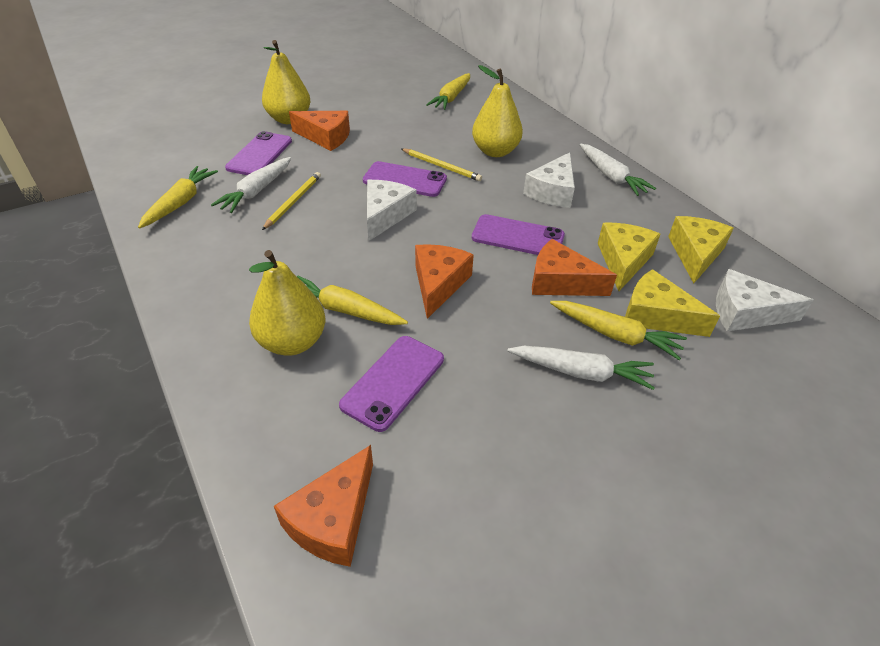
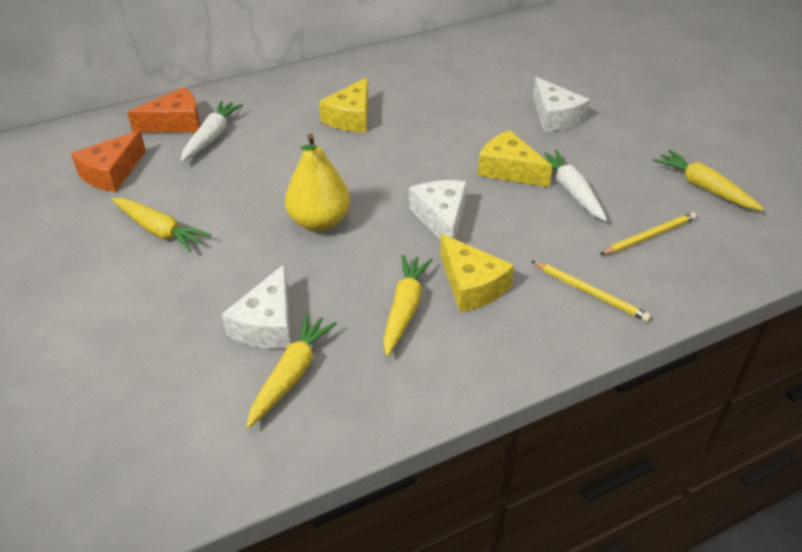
orange cheese: [274,445,373,567] [289,111,350,151] [415,244,474,319] [532,239,617,296] = 4 -> [71,130,146,192] [127,87,200,133] = 2
purple phone: [225,131,292,175] [339,336,444,432] [363,161,447,197] [472,214,565,255] = 4 -> none = 0
white carrot: [211,157,291,213] [507,346,655,390] [580,144,656,196] = 3 -> [181,101,243,162] [544,150,607,221] = 2
yellow pear: [249,250,325,356] [262,40,310,124] [472,65,523,157] = 3 -> [285,134,350,232] = 1

